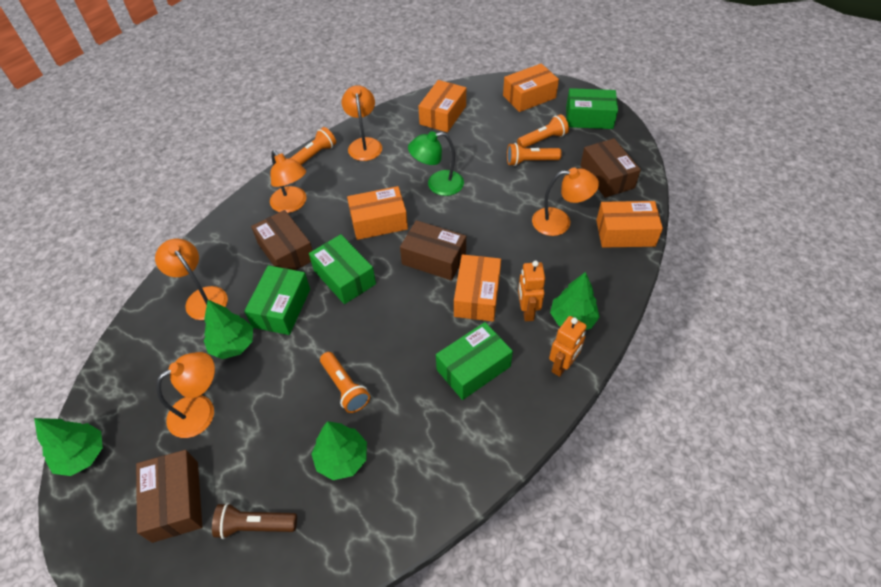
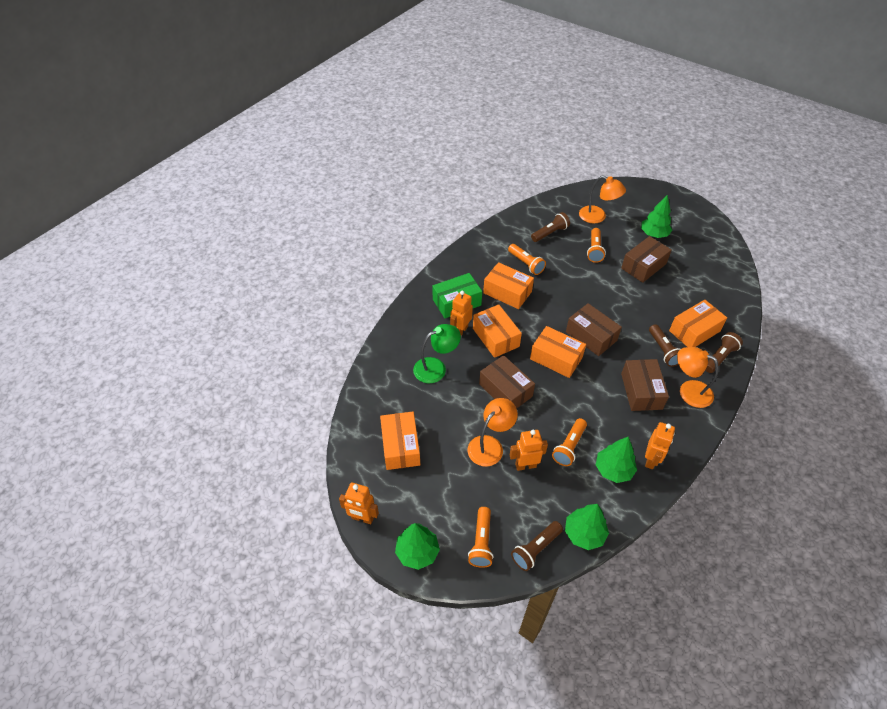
brown flashlight: [212,503,297,539] = 1 -> [511,521,563,571] [531,212,570,242] [649,324,680,367] [705,332,743,373] = 4
green box: [244,265,310,335] [309,234,376,304] [436,322,513,400] [566,88,618,129] = 4 -> [432,273,482,318] = 1
orange lamp: [155,239,228,320] [156,352,215,438] [270,150,307,213] [342,85,382,161] [532,168,599,236] = 5 -> [467,398,518,467] [579,176,626,223] [677,347,719,408] = 3
orange robot: [518,261,545,321] [549,316,587,377] = 2 -> [339,482,379,524] [450,291,473,335] [510,430,548,471] [645,422,675,469] = 4

